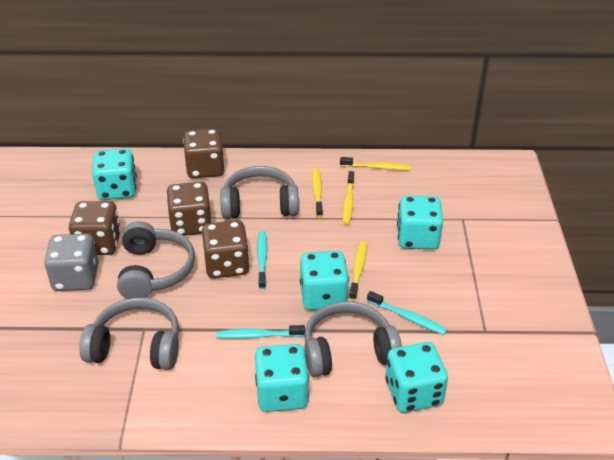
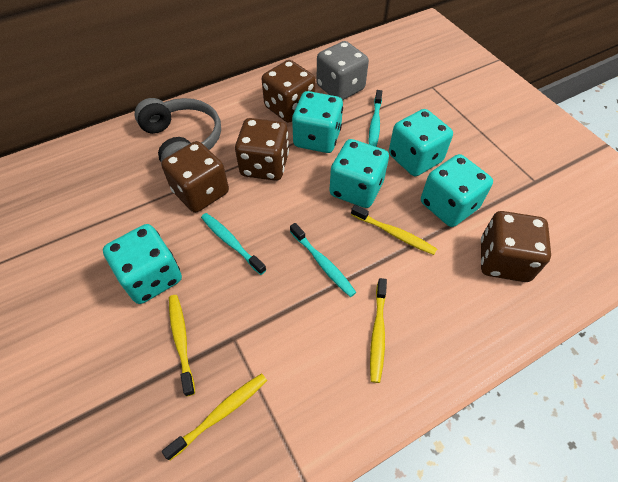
grey headphones: [79,297,179,370] [117,221,195,299] [220,166,299,219] [304,301,402,377] = 4 -> [134,98,221,162] = 1

